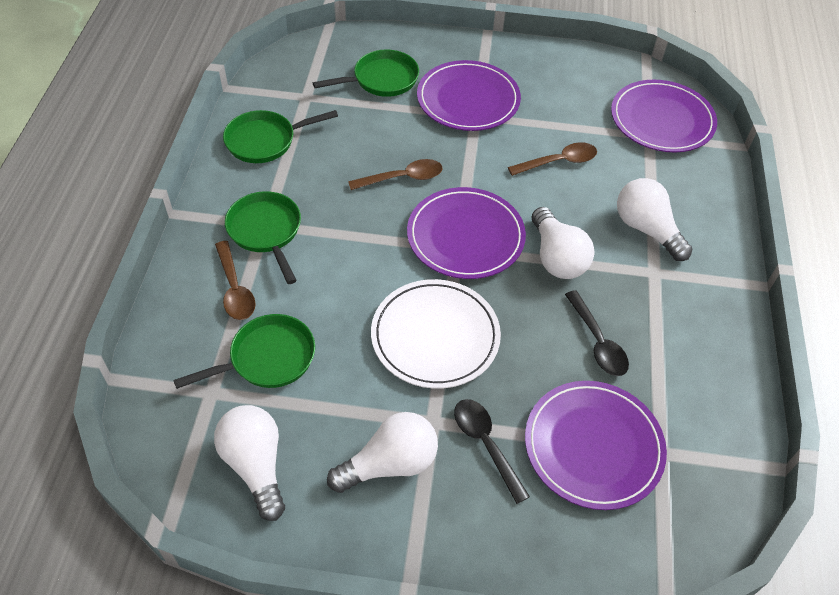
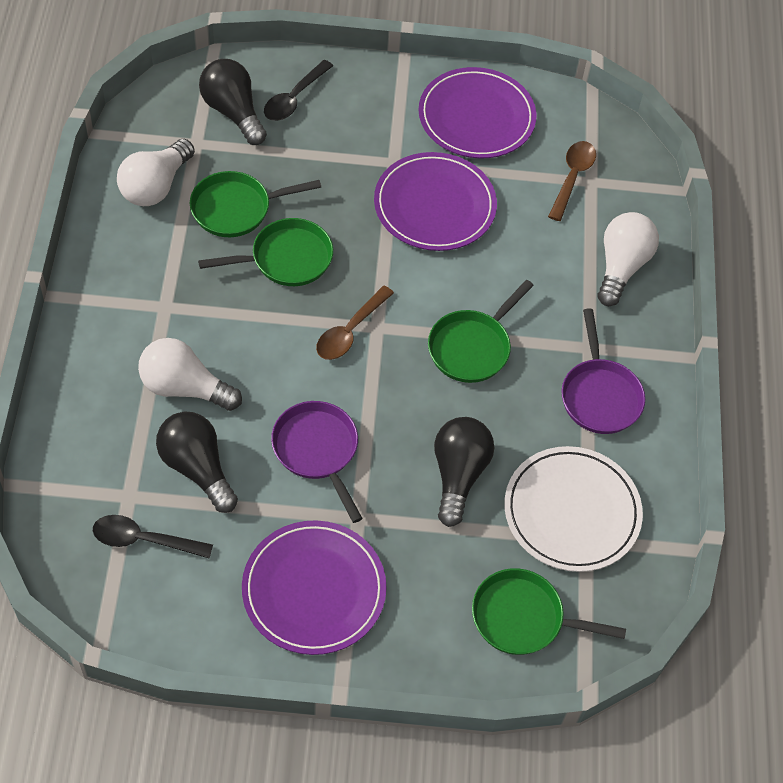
black light bulb: none = 0 -> [156,412,238,513] [199,59,267,145] [434,417,494,527] = 3
brown spoon: [215,241,255,320] [348,159,442,190] [508,142,597,176] = 3 -> [316,286,394,360] [548,141,596,221] = 2
purple pan: none = 0 -> [271,401,363,523] [561,308,645,434] = 2
purple plate: [407,187,526,279] [417,60,521,131] [525,381,667,510] [611,80,717,152] = 4 -> [242,520,387,655] [374,152,497,251] [418,67,537,159] = 3
white light bulb: [214,405,285,521] [327,412,438,493] [532,207,594,279] [617,178,692,261] = 4 -> [117,139,195,206] [138,338,242,411] [598,212,659,306] = 3

